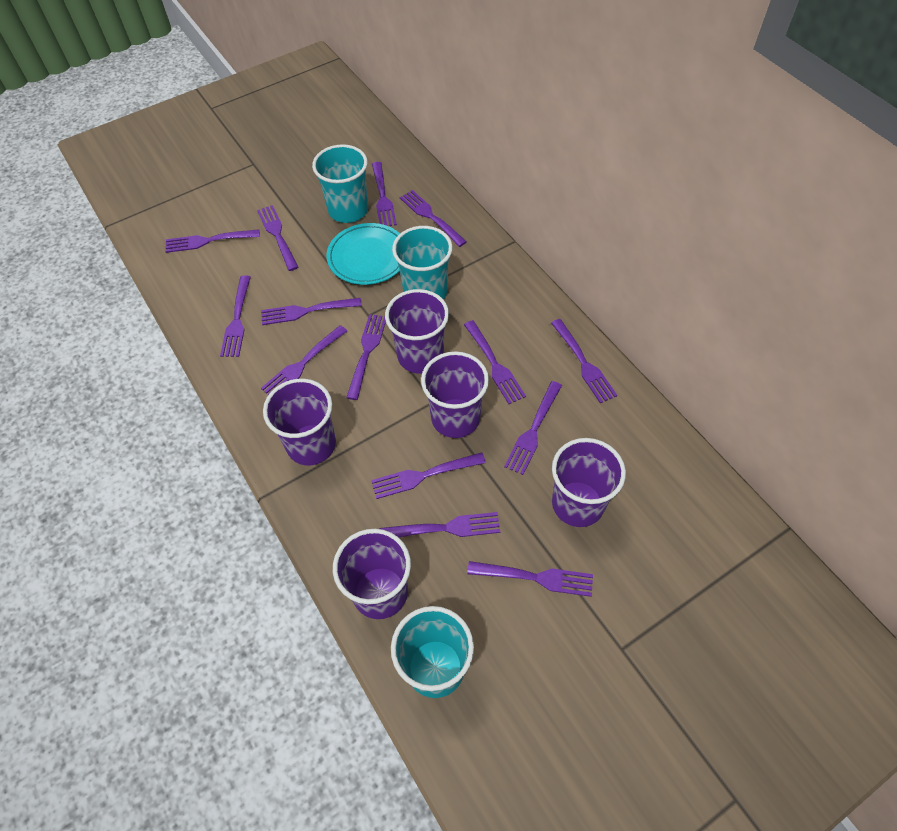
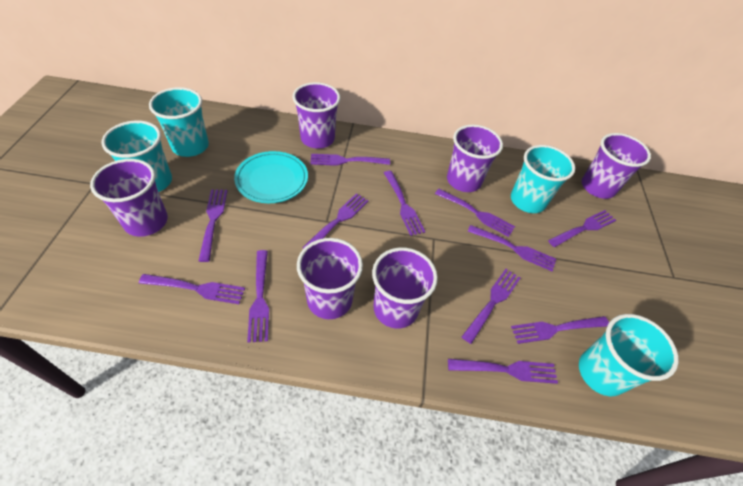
purple cup: [263,379,336,465] [333,529,411,619] [385,289,449,374] [421,351,489,438] [552,438,626,527] = 5 -> [90,159,168,237] [292,82,340,149] [297,238,363,319] [372,247,438,328] [447,125,503,192] [582,133,651,199] = 6
purple fork: [165,229,260,253] [220,275,251,357] [257,205,298,271] [261,298,362,325] [261,325,347,395] [346,314,386,400] [371,452,486,499] [372,162,397,226] [379,512,500,537] [400,190,467,247] [464,320,526,404] [467,561,593,597] [504,381,562,475] [551,319,617,403] = 14 -> [139,274,245,304] [199,189,228,262] [247,250,269,343] [302,193,369,249] [310,154,390,166] [384,171,426,236] [435,189,515,237] [448,359,558,384] [462,269,520,344] [468,225,556,271] [511,316,609,344] [548,210,616,247] = 12
turquoise cup: [312,144,368,223] [391,606,474,698] [392,226,453,300] = 3 -> [101,120,172,192] [149,87,209,157] [511,145,575,213] [579,314,679,396] = 4

